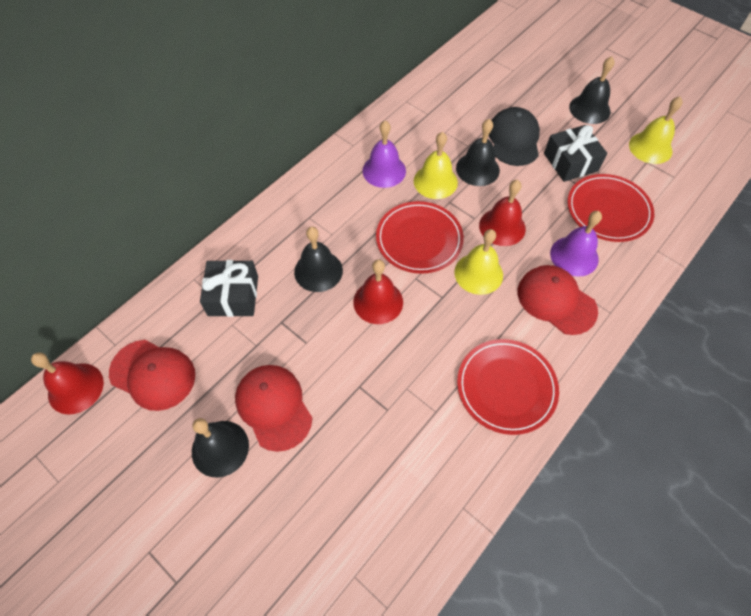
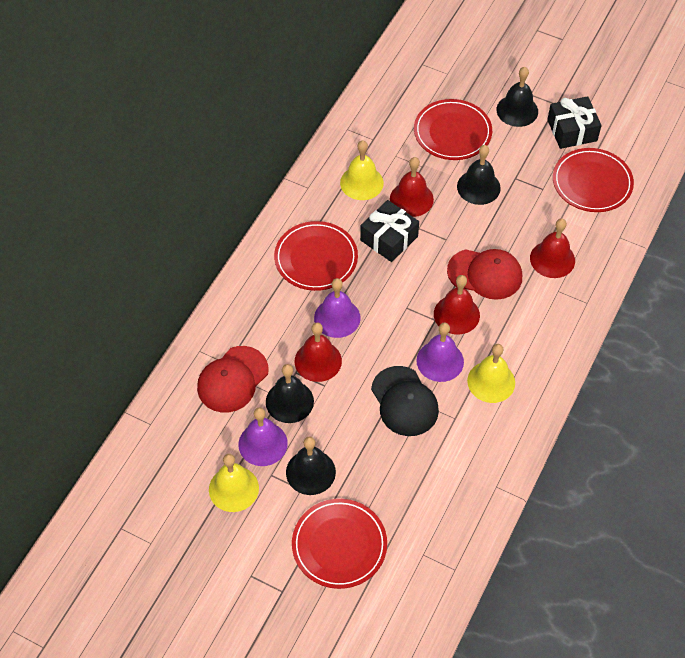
purple bell: [362,120,406,188] [550,211,602,277] = 2 -> [239,407,288,466] [314,278,361,338] [416,323,464,382] = 3
red bell: [31,352,104,415] [353,259,403,324] [479,180,526,246] = 3 -> [295,323,342,382] [390,157,434,217] [434,275,480,334] [530,218,575,278] = 4
red cap: [109,340,195,411] [235,365,313,452] [518,265,598,335] = 3 -> [197,346,269,412] [447,249,522,300] = 2
red plate: [376,201,464,274] [457,339,559,435] [567,174,654,242] = 3 -> [274,221,358,291] [292,499,387,589] [414,99,492,160] [553,148,634,212] = 4

